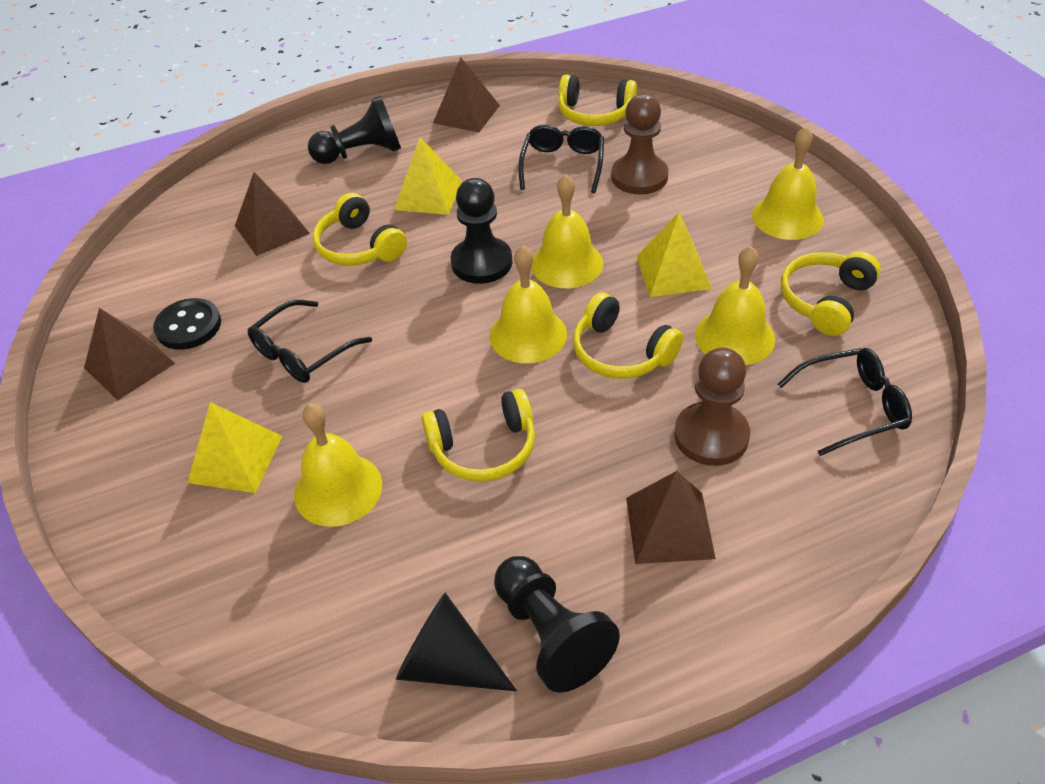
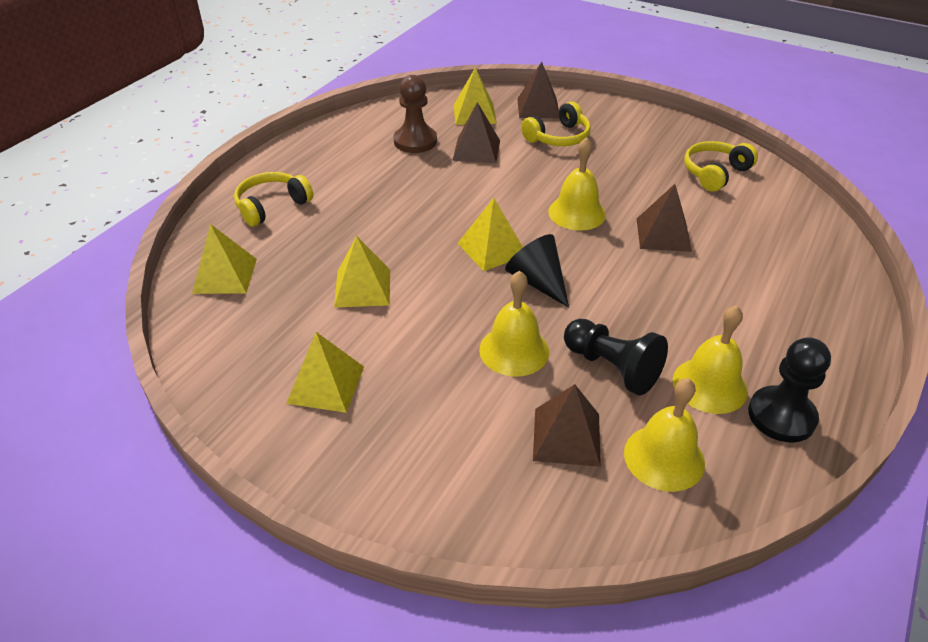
black button: [153,298,221,350] = 1 -> none = 0
black glasses: [248,300,372,383] [518,125,604,193] [777,348,912,456] = 3 -> none = 0
black pawn: [308,96,401,164] [451,178,513,284] [494,556,620,693] = 3 -> [564,319,668,395] [748,337,831,442] = 2
brown pawn: [611,94,669,194] [674,347,750,466] = 2 -> [394,75,437,153] = 1
yellow bell: [294,404,382,527] [490,245,567,363] [531,174,603,288] [695,246,775,366] [752,126,824,240] = 5 -> [479,271,549,377] [548,137,606,231] [624,378,705,492] [673,305,748,414] = 4
yellow headphones: [313,193,407,266] [422,389,535,482] [558,75,637,126] [573,292,683,379] [781,251,881,336] = 5 -> [234,172,313,227] [521,101,591,146] [684,141,758,192] = 3
yellow pyramid: [188,402,282,493] [394,137,462,215] [636,212,712,297] = 3 -> [192,224,257,294] [286,332,364,413] [334,236,390,308] [454,67,497,125] [458,198,523,271] = 5

